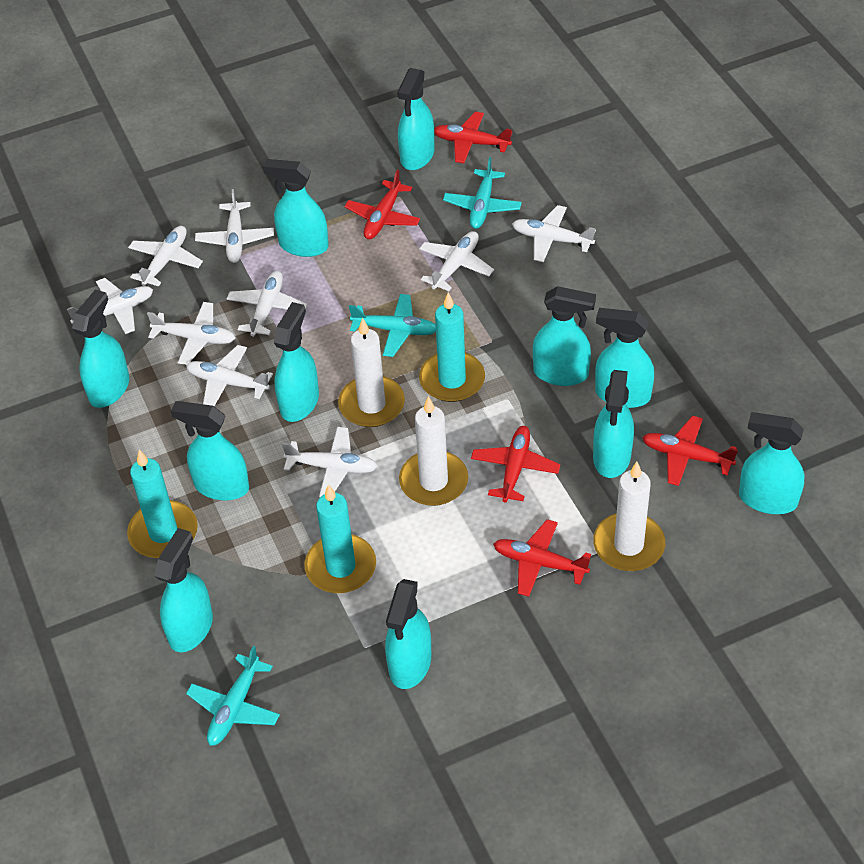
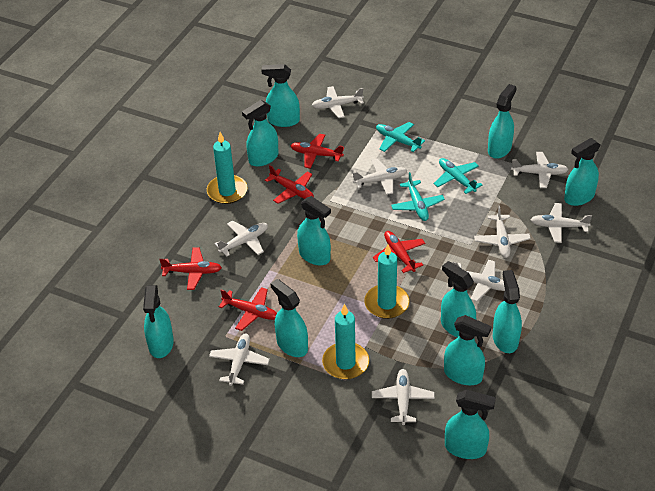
white candle: [338,317,405,427] [399,396,468,506] [593,462,665,571] = 3 -> none = 0

